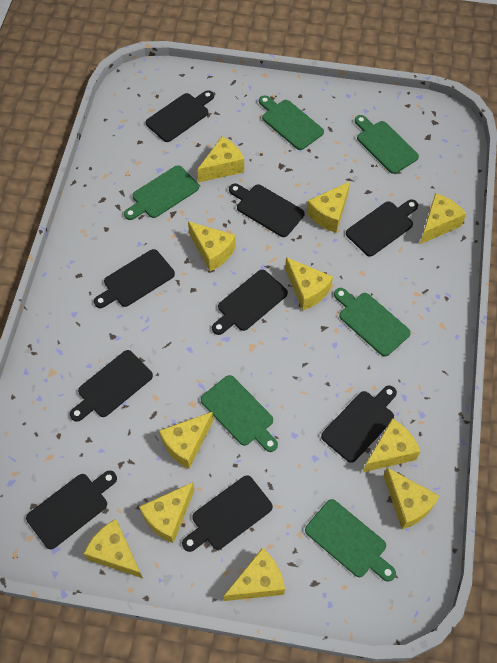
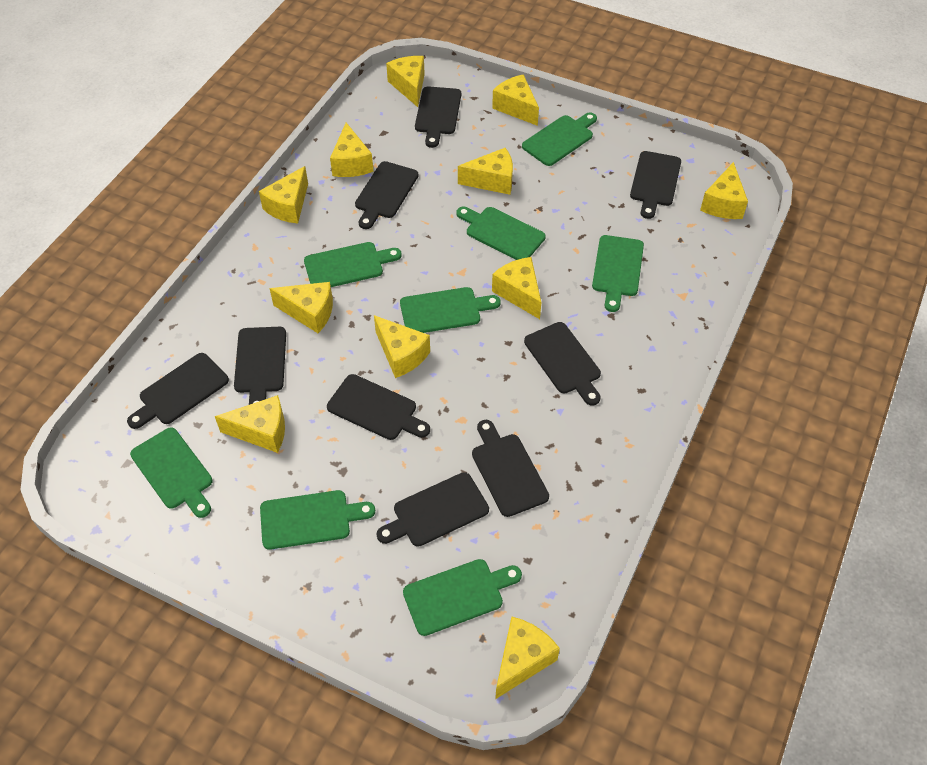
green cutting board: [124,165,199,220] [201,375,278,452] [259,95,324,150] [305,499,396,582] [334,288,411,357] [355,115,419,174] = 6 -> [130,428,213,518] [260,490,375,550] [304,242,402,287] [400,287,501,333] [403,559,522,636] [456,207,546,260] [522,113,597,166] [592,235,644,312] = 8

